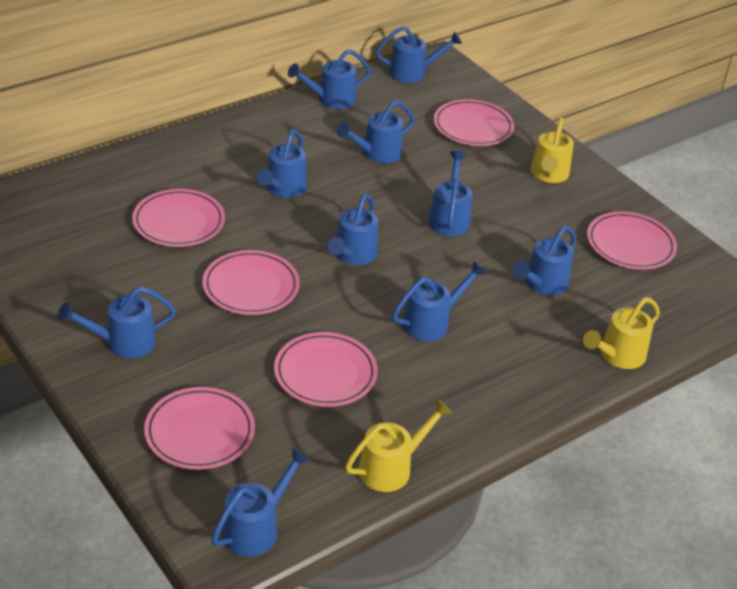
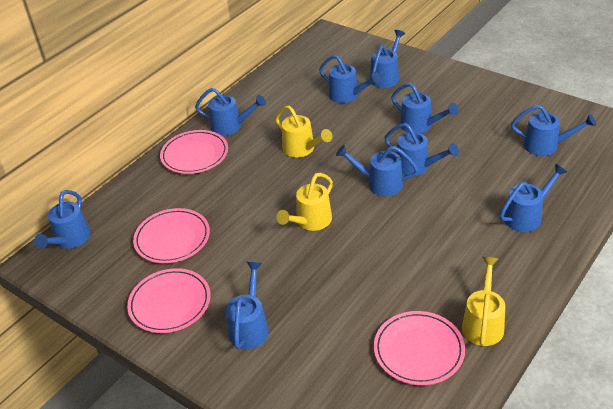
pink plate: [132,189,225,247] [144,387,255,470] [203,250,300,315] [274,332,378,407] [434,99,514,146] [587,211,677,270] = 6 -> [127,268,211,333] [133,208,210,263] [160,130,228,174] [374,311,465,385] = 4

